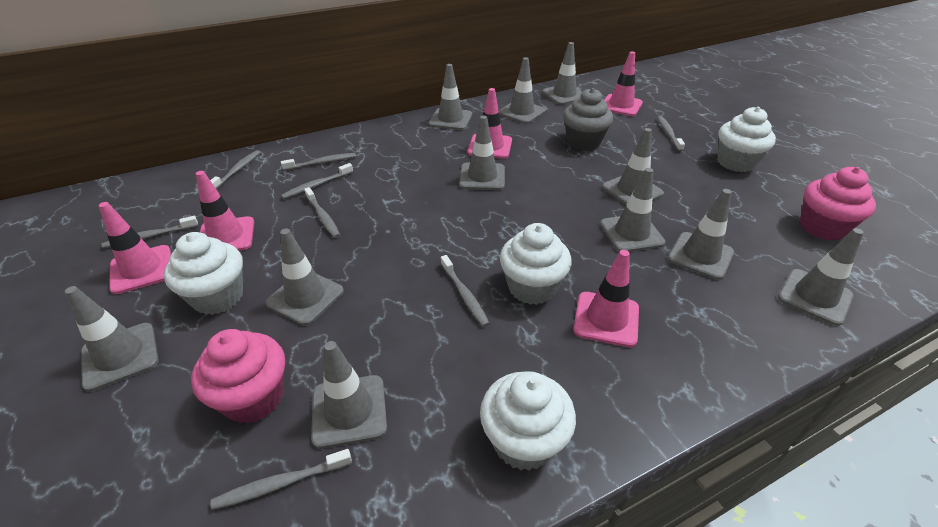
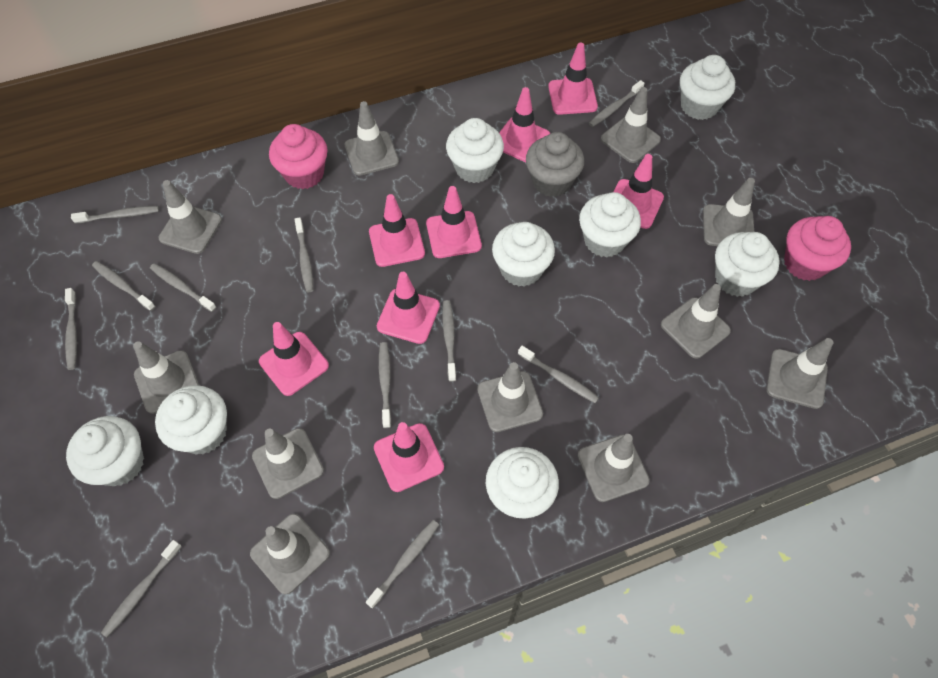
grey toothbrush: [102,216,198,248] [210,150,261,189] [211,449,352,510] [281,153,356,171] [281,163,353,199] [304,187,340,238] [441,255,490,327] [657,116,685,151] = 8 -> [65,288,77,370] [71,206,159,224] [92,261,155,311] [101,540,182,637] [150,263,216,312] [295,217,313,292] [366,520,439,608] [379,342,391,428] [442,300,456,382] [518,346,599,403] [589,80,645,127] = 11
pink traffic cone: [99,202,171,294] [196,171,254,251] [468,88,512,159] [573,250,639,347] [604,51,643,116] = 5 -> [259,322,329,396] [369,194,425,267] [374,422,444,492] [377,272,440,344] [426,186,482,258] [499,87,550,162] [548,43,598,115] [614,154,664,229] = 8
white cupcake: [164,232,243,315] [480,372,576,471] [500,223,572,305] [718,107,776,172] = 4 -> [66,416,144,486] [155,385,227,455] [446,118,504,183] [486,447,559,519] [492,222,555,287] [579,192,641,258] [680,55,735,120] [715,232,780,297] = 8

